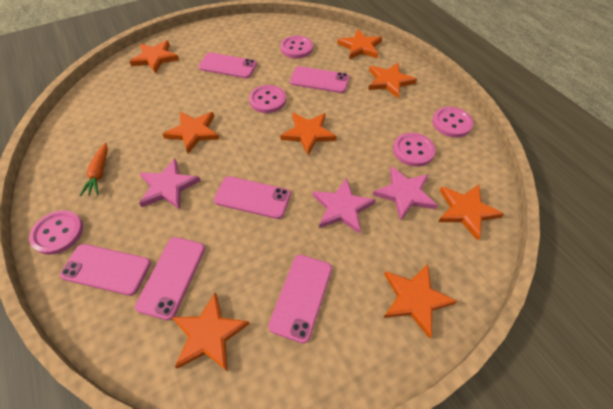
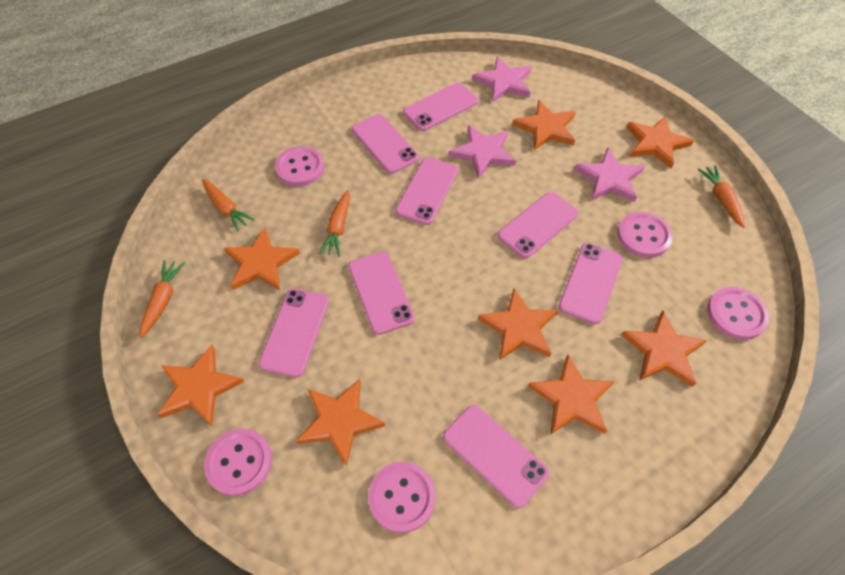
orange carrot: [79,143,108,196] = 1 -> [140,260,185,338] [202,179,255,232] [319,190,350,256] [698,165,745,228] = 4
pink phone: [60,244,151,296] [135,237,205,320] [198,53,257,78] [214,176,291,219] [268,255,332,344] [290,66,349,93] = 6 -> [258,289,329,378] [348,252,415,335] [352,114,419,174] [395,157,458,225] [403,83,478,131] [443,405,549,508] [498,192,578,258] [558,243,623,324] = 8

